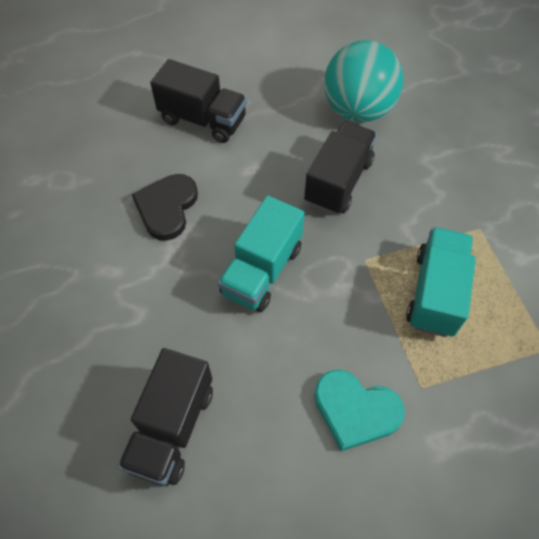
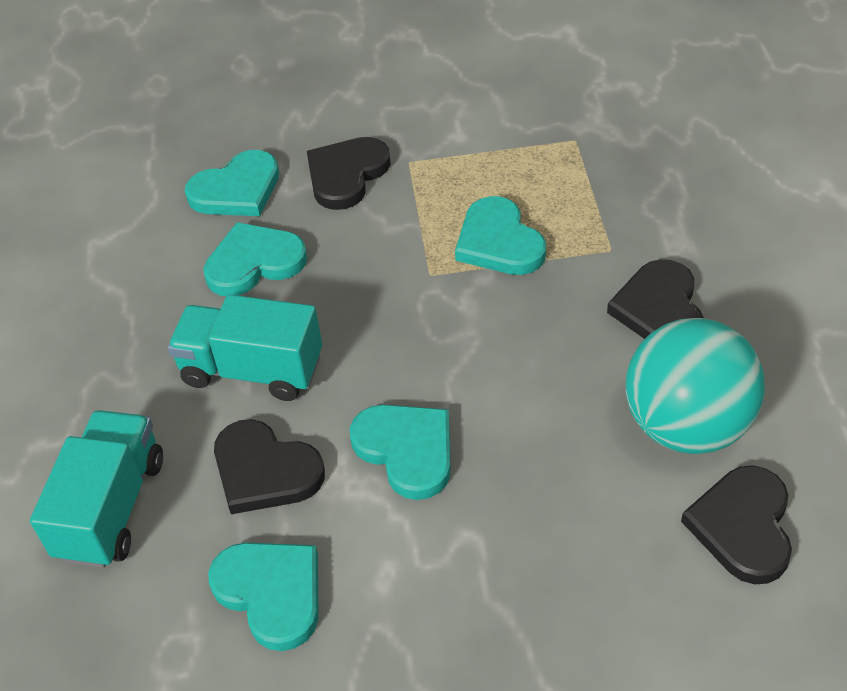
black heart: [132,174,198,241] = 1 -> [214,419,325,514] [307,137,391,210] [607,259,704,339] [681,465,792,584] = 4
black truck: [118,348,213,486] [150,59,247,143] [304,121,377,215] = 3 -> none = 0
turquoise heart: [314,369,405,451] = 1 -> [185,150,279,216] [203,222,307,296] [208,543,319,651] [350,405,451,500] [455,196,546,275] = 5

